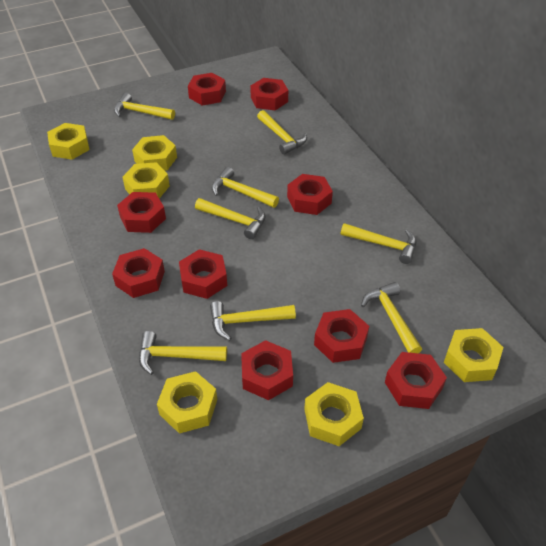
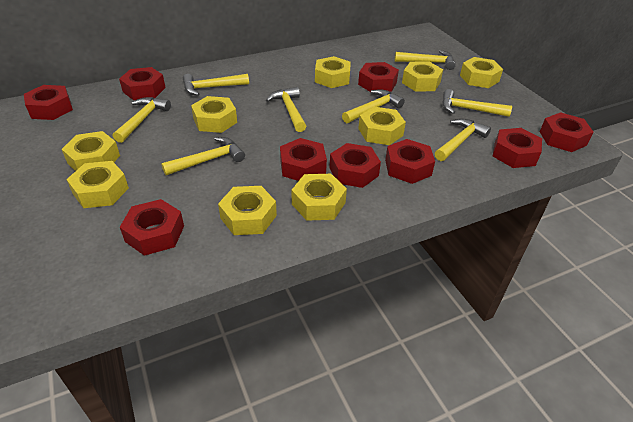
yellow nut: [47,123,90,160] [122,162,170,199] [132,135,177,171] [157,371,217,434] [304,382,364,446] [444,328,503,382] = 6 -> [62,131,120,171] [66,161,129,208] [191,96,237,133] [218,186,277,235] [292,174,347,221] [315,56,351,88] [358,107,406,145] [402,61,443,92] [460,57,503,88] = 9

